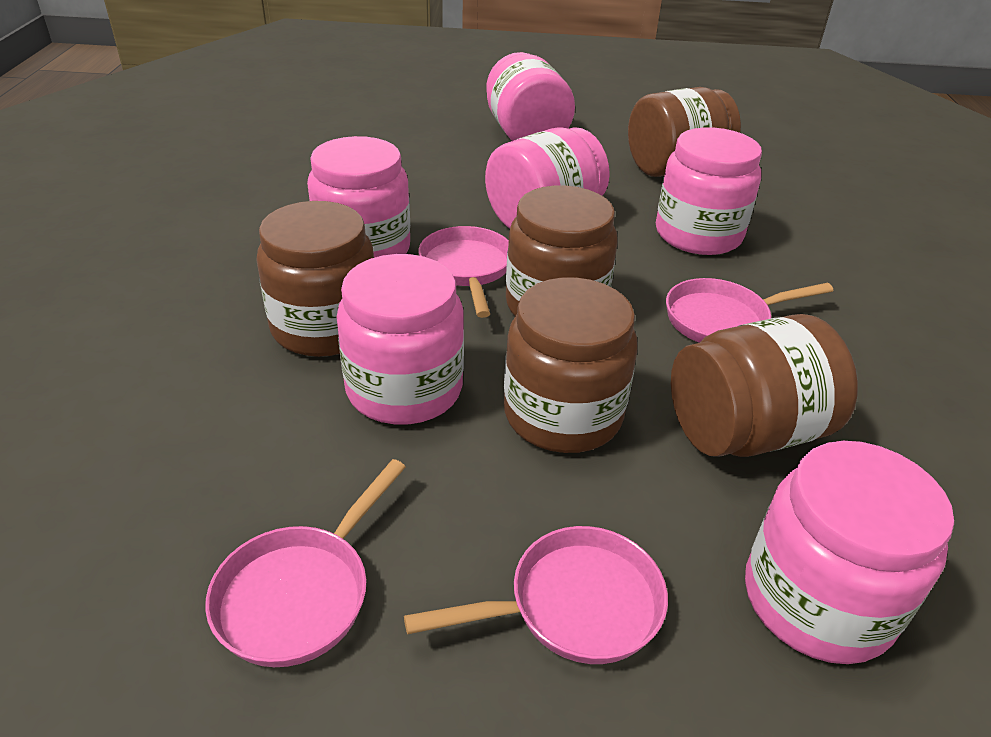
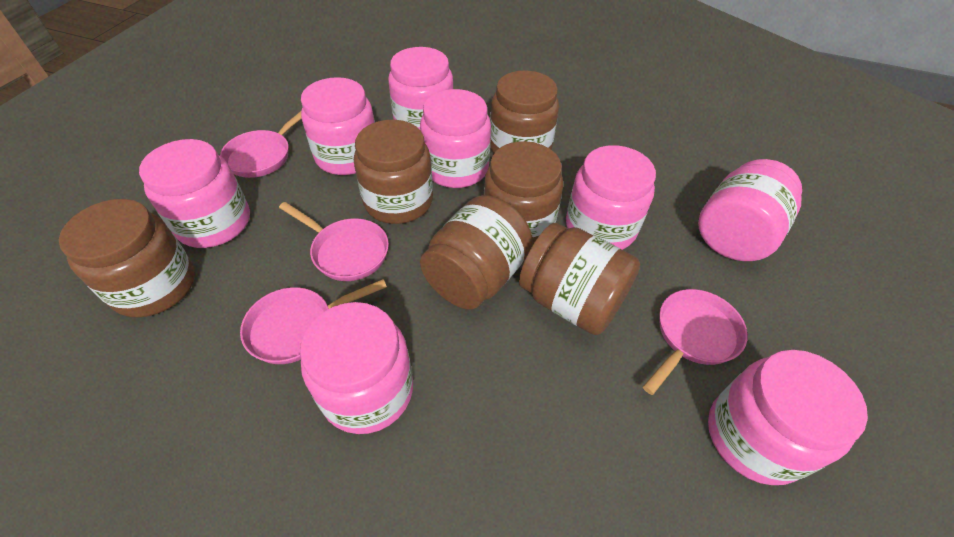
brown jar: [256,201,374,357] [504,277,638,453] [506,185,617,316] [628,87,741,177] [671,314,858,457] = 5 -> [59,199,195,318] [354,120,433,224] [420,195,533,309] [484,141,563,246] [490,71,559,153] [519,223,640,335] = 6
pink jar: [307,136,410,258] [336,254,464,425] [485,127,610,229] [486,52,575,141] [656,127,762,255] [745,441,954,664] = 6 -> [139,139,250,248] [300,302,413,434] [301,77,375,175] [388,47,453,129] [420,89,491,188] [566,145,656,250] [698,159,802,261] [708,350,868,485] = 8

